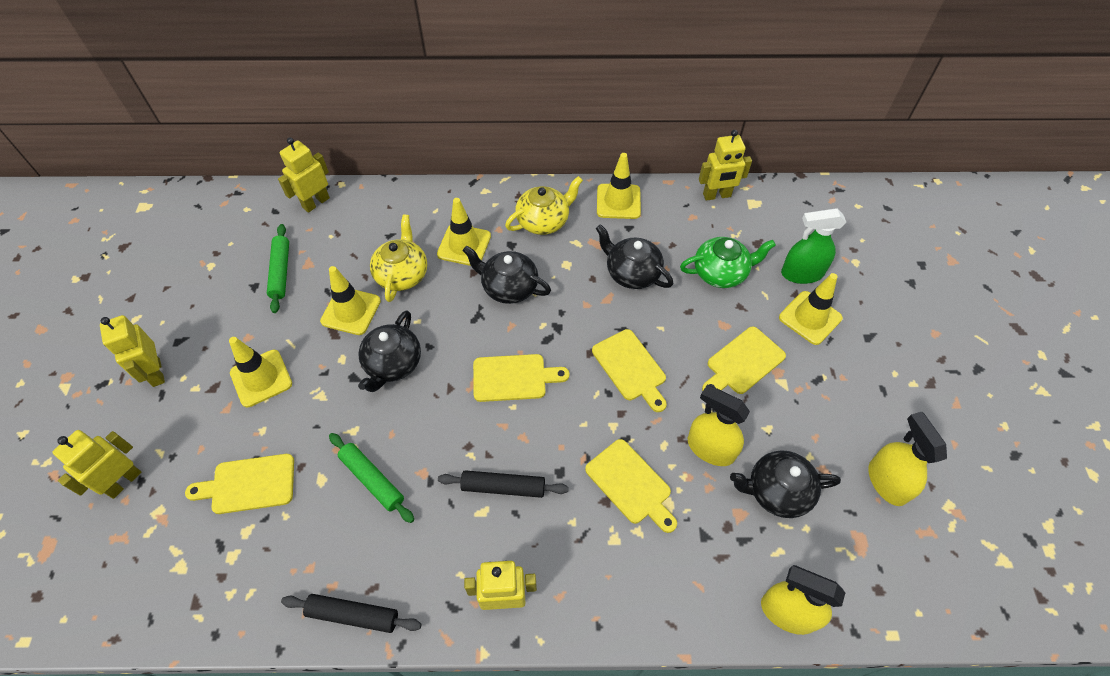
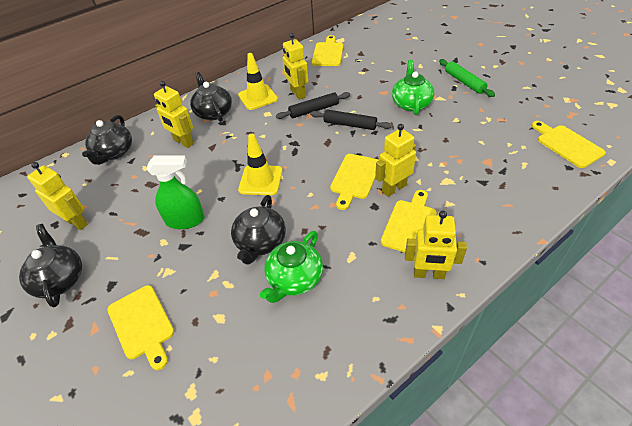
green rolling pin: [267,224,289,313] [329,433,414,523] = 2 -> [439,59,495,97] = 1
green teapot: [680,237,776,288] = 1 -> [260,231,323,303] [392,60,434,115] = 2
yellow spray bottle: [688,385,750,466] [761,565,845,635] [868,412,947,506] = 3 -> none = 0
yellow teapot: [370,214,427,302] [505,176,583,235] = 2 -> none = 0
yellow traffic cone: [229,337,292,407] [320,266,381,335] [437,198,491,266] [597,153,641,219] [779,273,842,345] = 5 -> [238,53,278,110] [238,134,283,195] = 2

